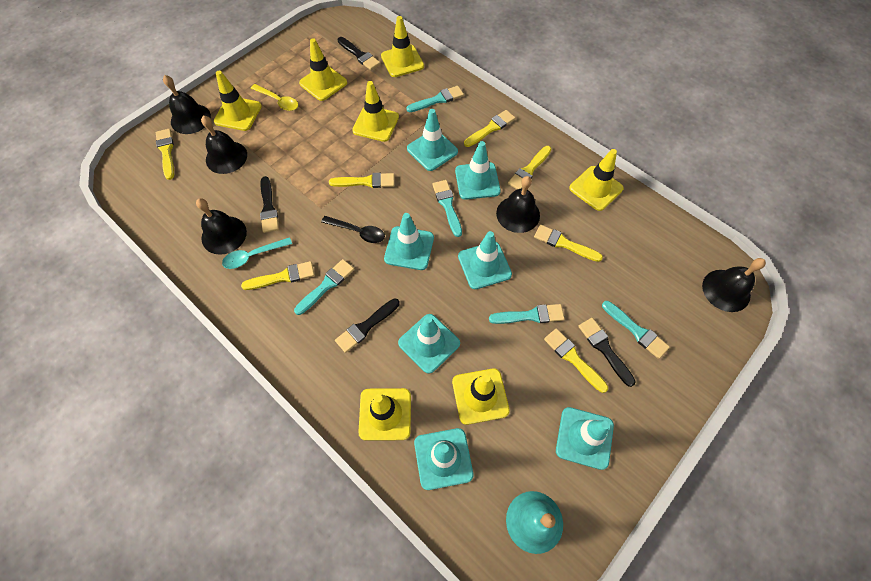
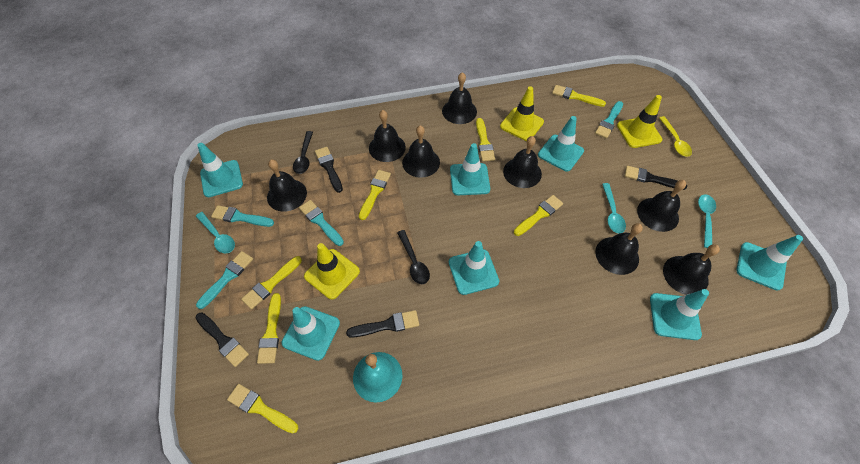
black bell: [163,75,211,134] [196,198,247,255] [201,115,247,174] [496,176,540,233] [702,258,766,312] = 5 -> [267,159,307,212] [369,110,406,162] [402,125,440,178] [442,72,477,124] [503,136,542,188] [595,223,643,275] [637,180,686,232] [663,244,720,295] = 8
black spoon: [321,216,385,243] = 1 -> [293,131,313,174] [397,230,430,284] = 2
turquoise brush: [294,259,354,315] [406,86,464,112] [432,180,462,237] [489,304,564,324] [602,301,670,359] = 5 -> [196,251,253,309] [211,205,274,227] [299,200,344,246] [595,101,623,139] = 4
turquoise spoon: [222,237,292,269] = 1 -> [196,212,235,254] [602,183,626,233] [698,194,716,248] = 3
yellow traffic cone: [214,71,262,131] [299,38,347,101] [352,81,399,142] [358,388,411,441] [381,16,424,77] [452,368,510,425] [569,149,624,211] = 7 -> [304,243,360,300] [500,86,544,141] [617,95,662,148] = 3

